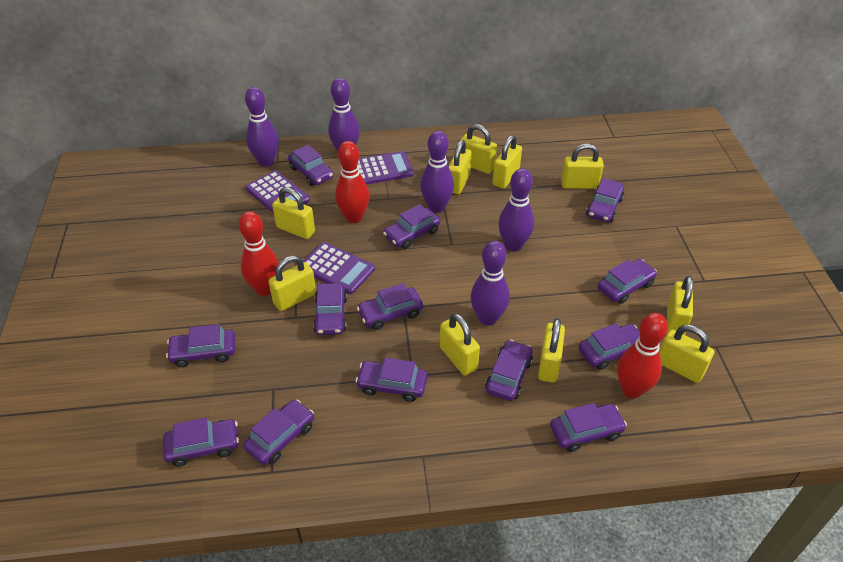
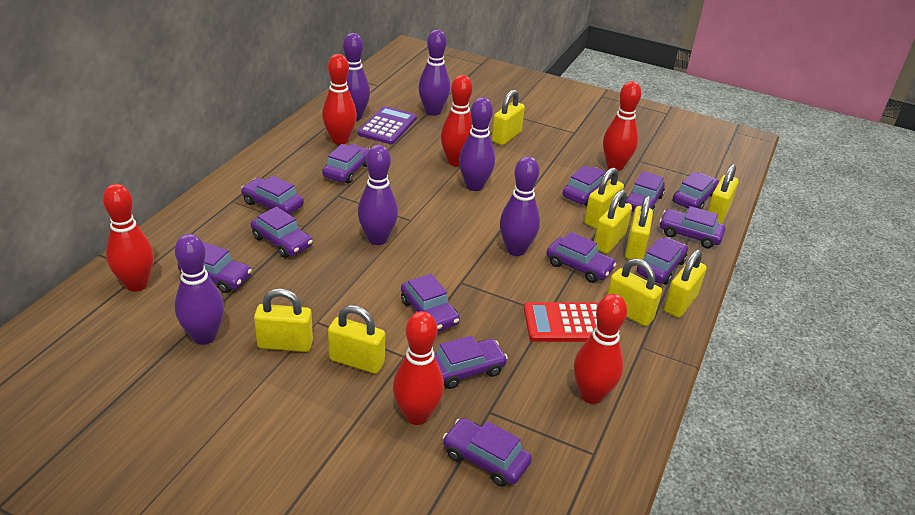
purple bowling pin: [245,87,279,167] [328,78,360,152] [420,131,454,213] [471,241,510,326] [498,168,534,252] = 5 -> [175,234,224,345] [343,33,370,121] [358,145,398,245] [418,29,450,116] [459,97,495,191] [500,156,540,256] = 6
purple calculator: [245,171,310,214] [303,242,375,294] [357,151,414,185] = 3 -> [358,106,417,144] = 1
red bowling pin: [239,211,279,296] [335,141,370,223] [617,313,668,398] = 3 -> [103,184,154,292] [322,54,357,145] [393,311,444,425] [441,75,473,166] [574,294,627,404] [603,81,641,171] = 6
red calculator: none = 0 -> [524,302,598,342] = 1
yellow padlock: [268,255,316,311] [272,187,315,239] [440,313,480,376] [449,140,472,194] [460,124,497,174] [492,135,522,189] [538,318,565,383] [561,144,604,189] [659,325,714,383] [667,276,693,335] = 10 -> [254,289,313,352] [328,305,385,374] [492,90,525,145] [584,168,624,229] [594,190,632,254] [607,258,662,326] [625,196,653,260] [664,250,707,318] [707,164,739,224] = 9

